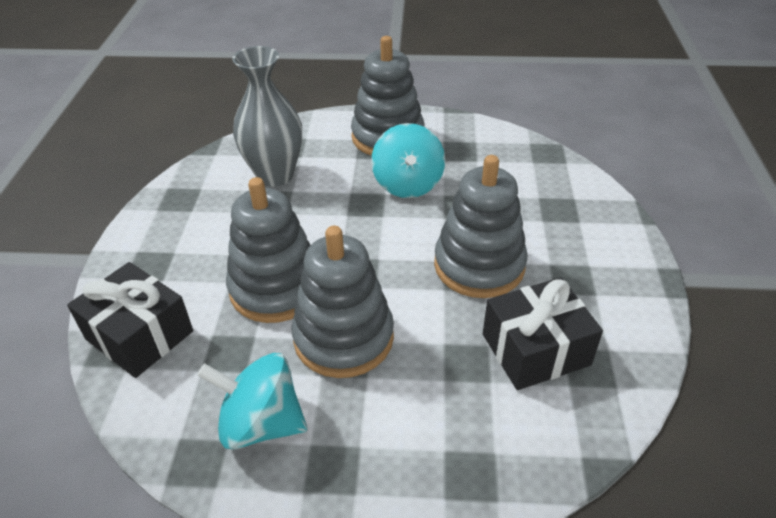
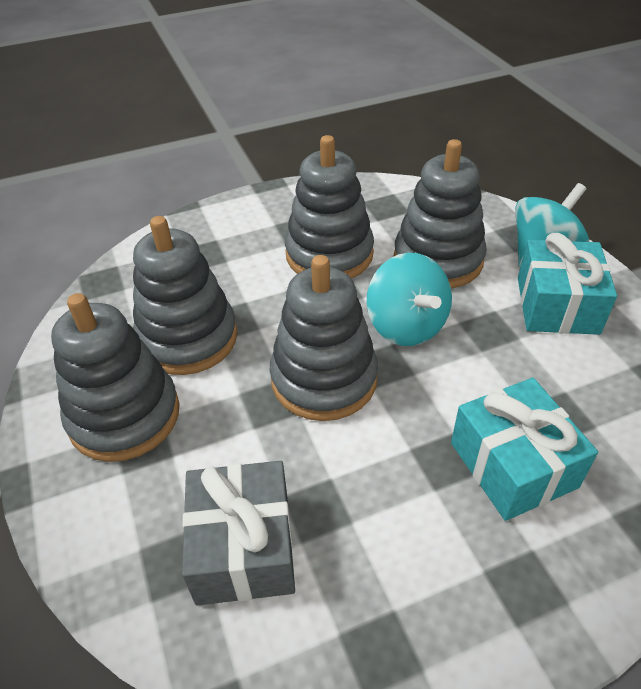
black gift: [67,262,193,378] [483,277,603,390] = 2 -> none = 0
grey gift: none = 0 -> [182,461,295,606] = 1
grey stacking toy: [226,177,310,323] [292,226,394,378] [351,36,424,156] [434,155,527,298] = 4 -> [51,293,180,462] [133,216,238,375] [270,255,378,421] [285,135,374,279] [394,139,487,288] = 5
grey vase: [232,46,302,187] = 1 -> none = 0
turquoise gift: none = 0 -> [451,378,598,521] [518,233,617,335] = 2

